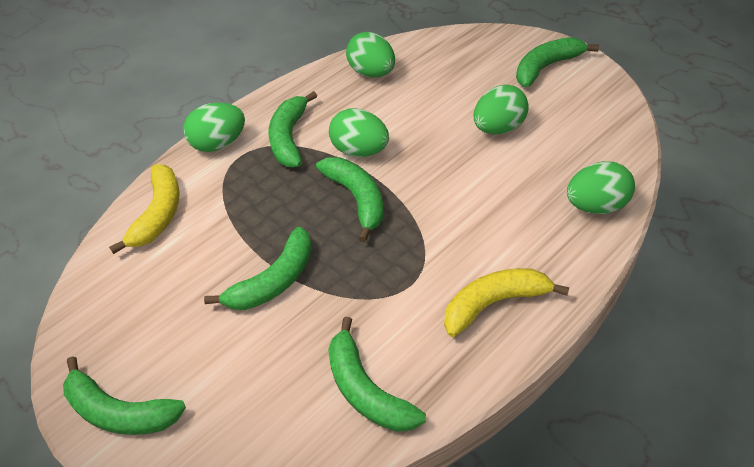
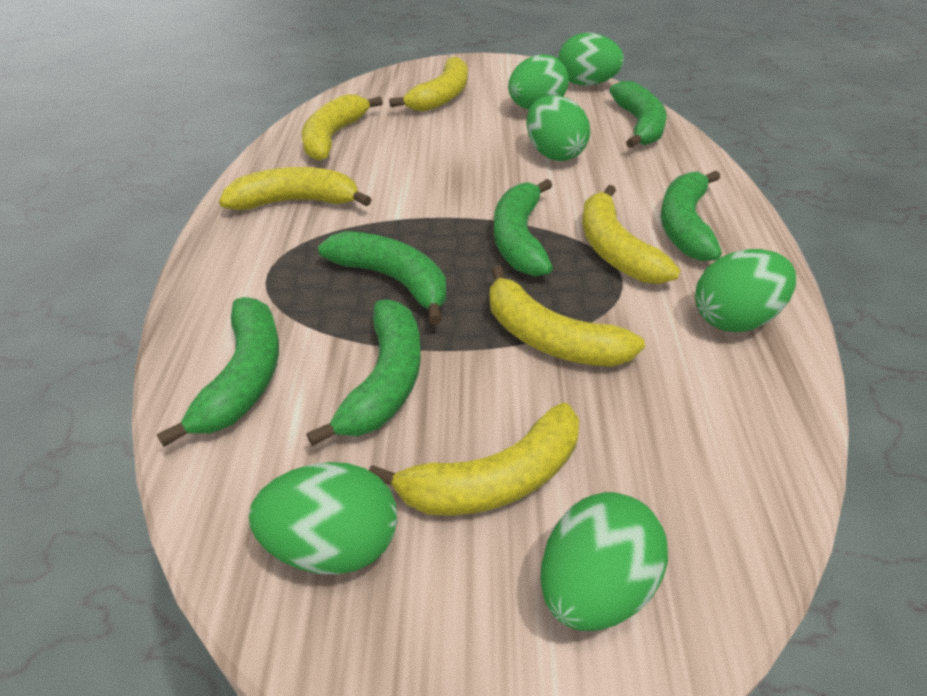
green egg: [183,103,245,152] [329,108,389,157] [346,32,395,77] [474,85,529,134] [567,161,635,214] = 5 -> [249,462,398,575] [508,54,569,109] [527,95,590,161] [541,492,668,631] [558,33,624,86] [695,249,796,332] = 6
yellow banana: [109,164,180,254] [444,268,570,337] = 2 -> [219,167,372,210] [302,94,383,161] [369,403,579,516] [389,56,468,112] [489,265,645,367] [582,185,680,284] = 6

